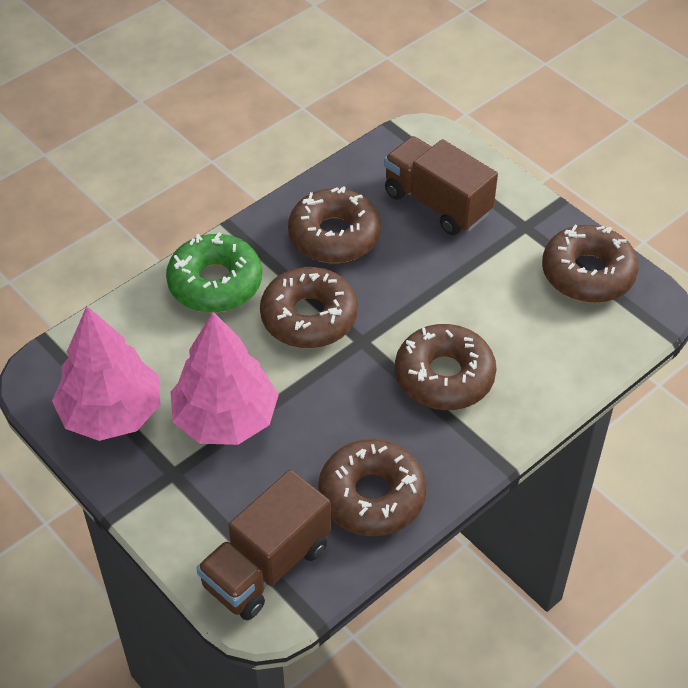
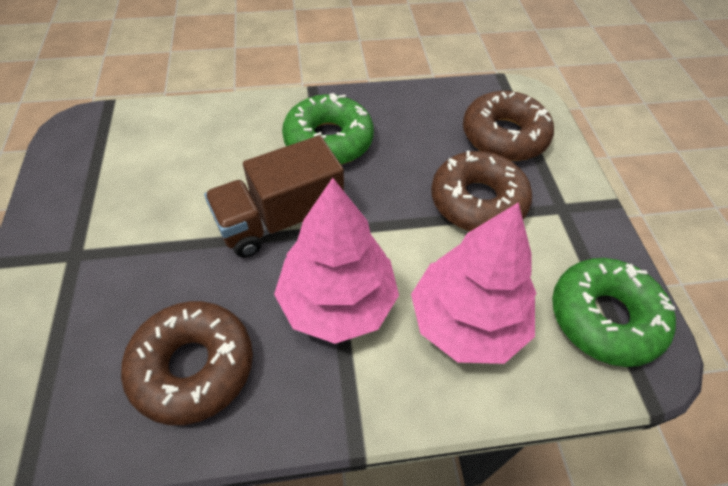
brown donut: [260,267,358,348] [288,187,381,263] [318,439,427,537] [395,324,497,410] [542,225,639,303] = 5 -> [121,301,253,425] [431,150,532,231] [463,91,554,161] = 3
brown truck: [196,470,331,620] [384,136,498,235] = 2 -> [204,135,344,257] = 1
green donut: [166,232,262,313] = 1 -> [282,93,374,165] [552,258,676,367] = 2

